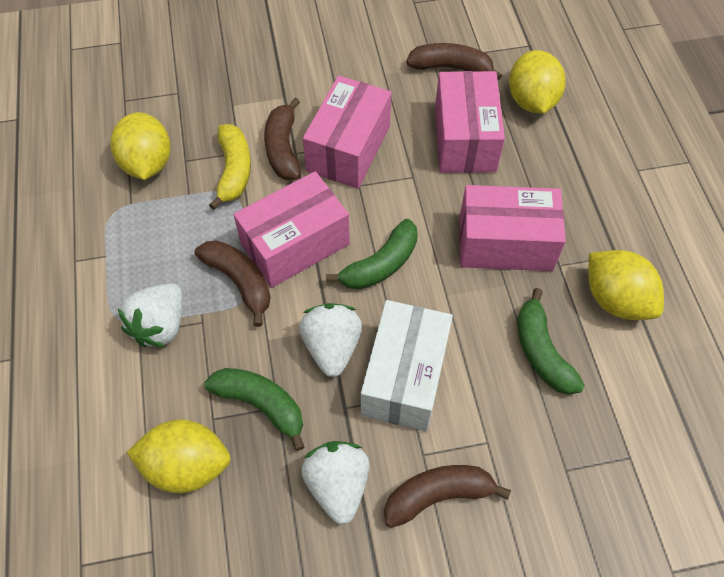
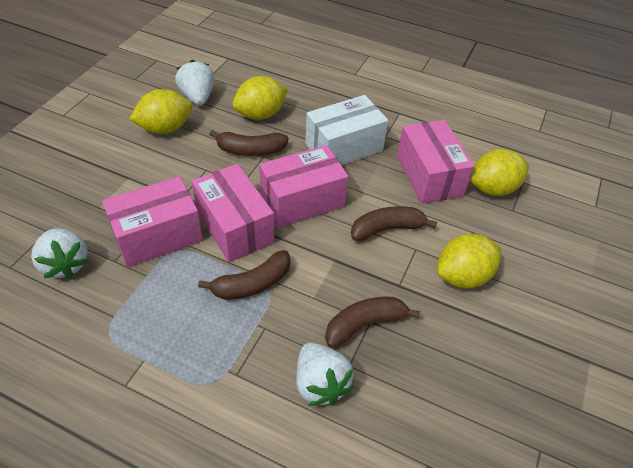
green banana: [204,368,304,451] [326,219,418,290] [518,288,585,395] = 3 -> none = 0
yellow banana: [209,124,251,210] = 1 -> none = 0

